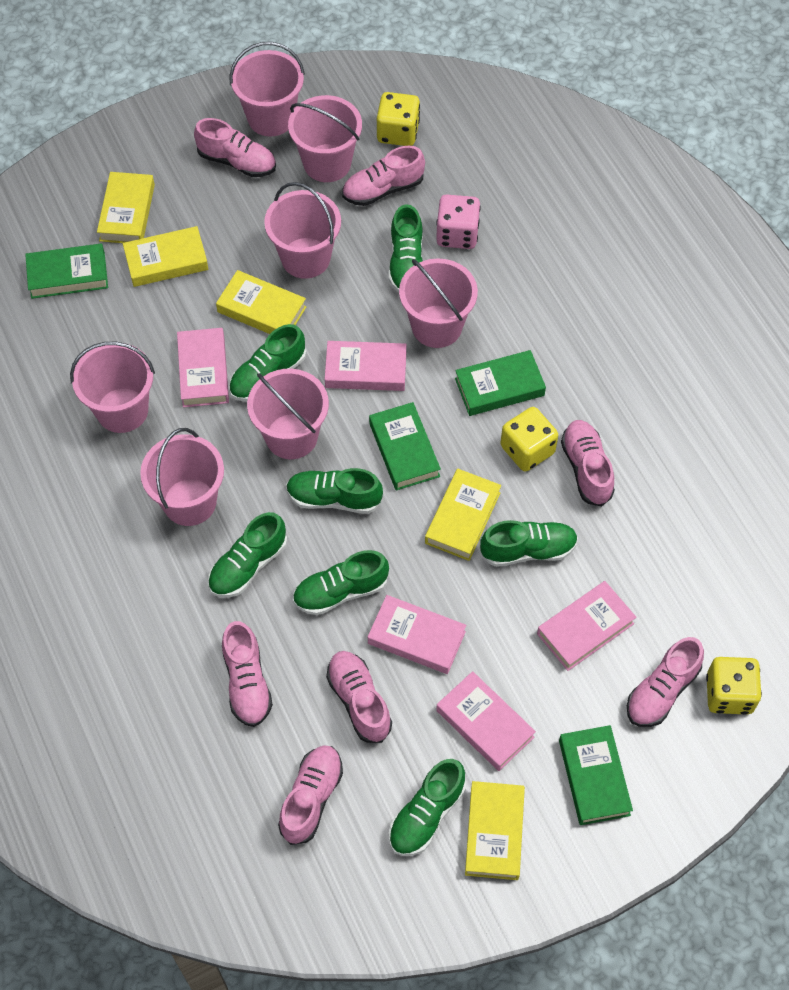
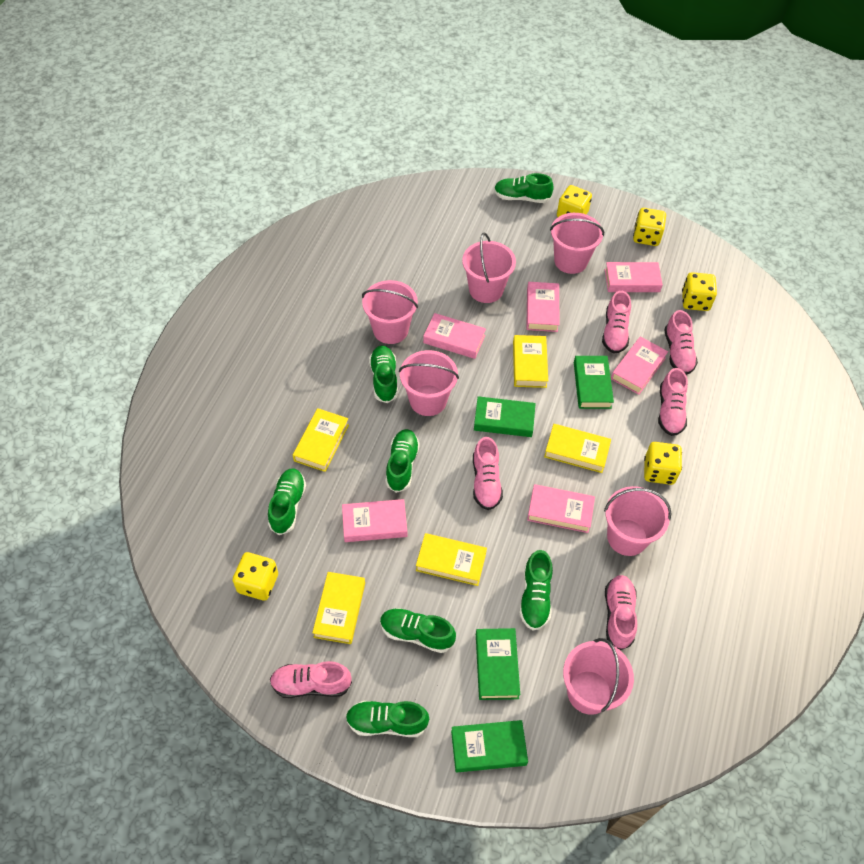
pink book: [177,328,229,407] [325,341,407,391] [368,595,466,674] [436,671,536,771] [537,581,637,671] = 5 -> [342,499,407,542] [423,313,486,359] [526,282,559,332] [527,484,595,533] [605,262,663,292] [611,337,668,395] = 6
pink bucket: [70,342,155,433] [140,428,224,526] [230,42,305,137] [247,369,329,459] [264,182,341,279] [288,95,362,182] [399,258,478,348] = 7 -> [362,280,418,344] [399,350,459,416] [462,233,516,303] [550,213,604,274] [563,638,634,715] [604,486,671,556] = 6
pink dice: [436,194,481,249] = 1 -> none = 0
pink shoe: [194,118,276,177] [222,621,273,727] [278,745,343,845] [326,651,392,743] [342,146,425,206] [561,420,615,506] [627,637,704,727] = 7 -> [270,661,352,698] [473,437,503,510] [602,291,631,354] [605,575,637,650] [658,368,688,436] [664,310,698,375] = 6
yellow dice: [377,92,420,146] [500,407,558,472] [706,657,762,715] = 3 -> [232,552,278,601] [557,185,592,217] [633,208,666,246] [644,442,682,485] [682,272,717,311] = 5

